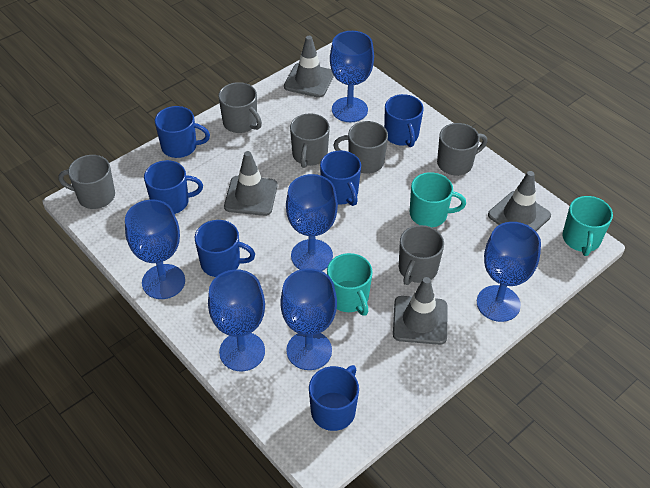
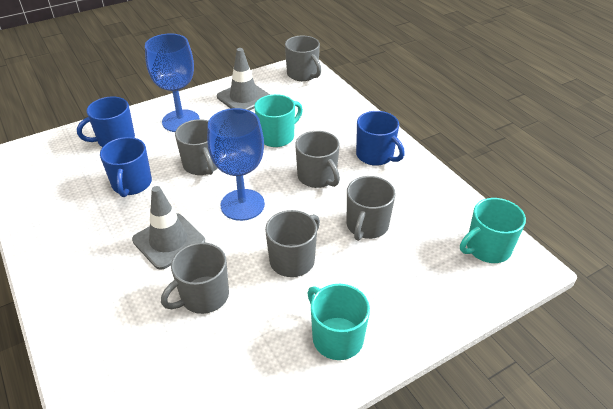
blue goblet: [125,200,185,299] [208,269,265,371] [280,268,337,370] [286,174,338,271] [330,31,374,122] [477,222,541,322] = 6 -> [145,34,200,132] [207,108,265,221] = 2
blue mug: [144,160,203,214] [155,106,210,158] [195,220,255,277] [309,365,359,431] [320,150,361,206] [384,94,424,147] = 6 -> [77,97,135,147] [100,137,152,197] [356,111,405,166] = 3
grey traffic cone: [224,151,278,216] [284,36,334,98] [393,277,447,345] [488,171,551,231] = 4 -> [132,186,205,270] [217,48,270,111] = 2

